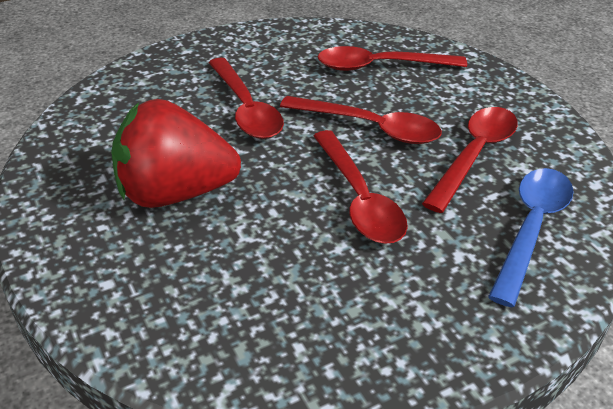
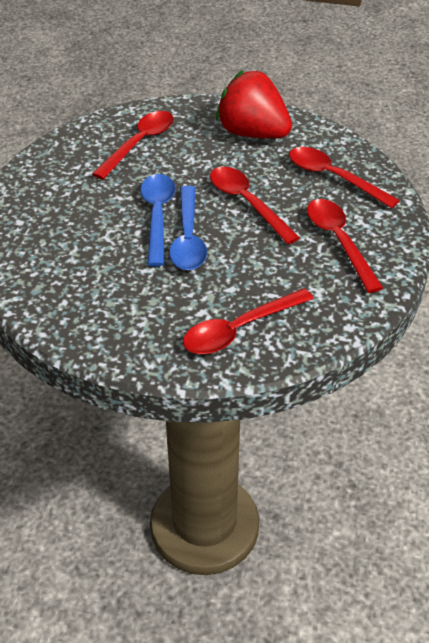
blue spoon: [488,168,574,307] = 1 -> [140,174,176,266] [169,186,207,270] = 2

